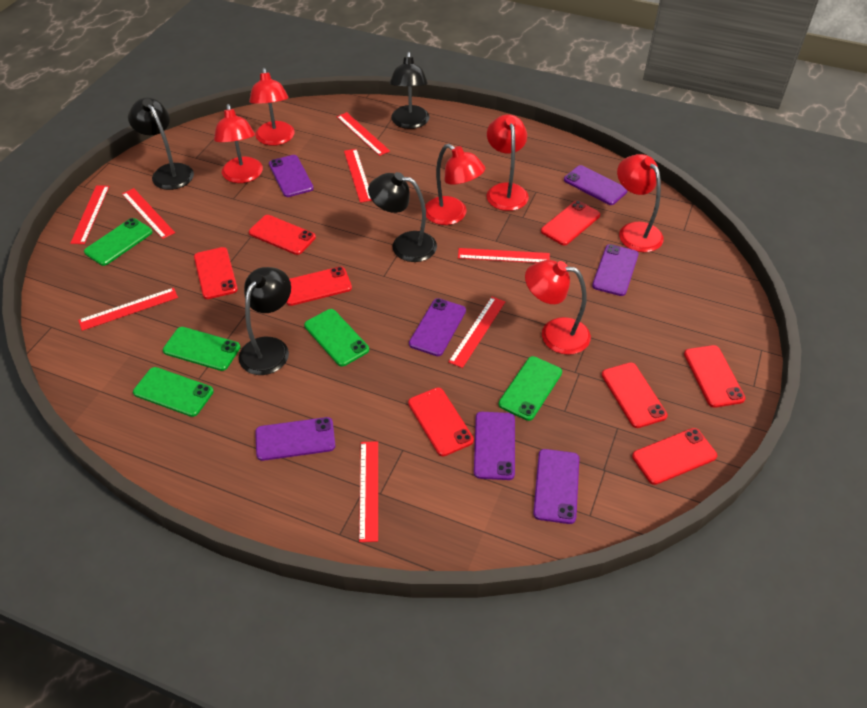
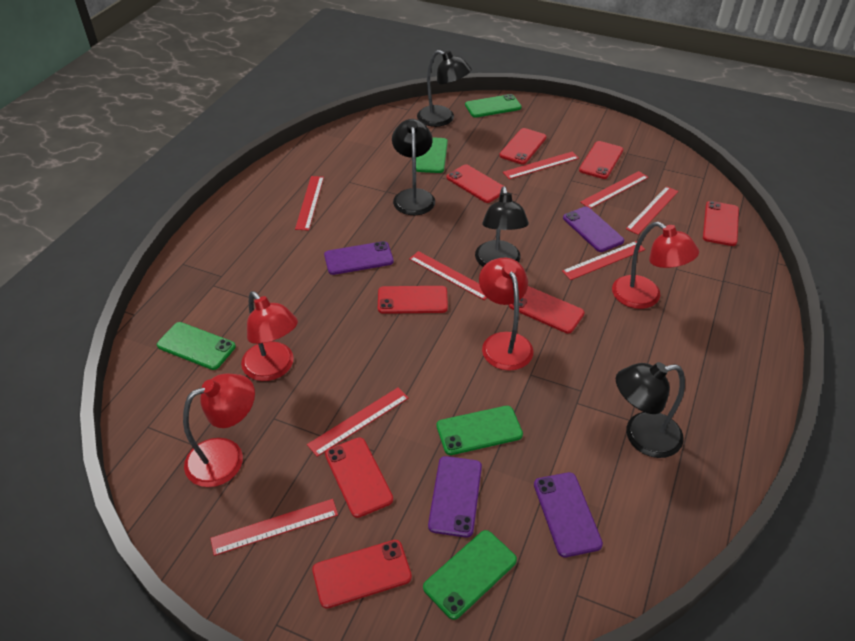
purple phone: [255,417,335,461] [269,155,314,197] [409,298,466,356] [474,412,515,480] [533,449,579,524] [564,165,628,205] [592,244,639,296] = 7 -> [324,241,394,275] [428,456,482,537] [534,472,603,557] [563,206,624,252] = 4
red lamp: [214,104,263,183] [249,68,295,146] [425,144,485,225] [487,114,529,211] [525,260,591,355] [617,154,664,252] = 6 -> [183,373,255,487] [241,291,298,381] [479,258,533,371] [612,222,699,309] = 4

